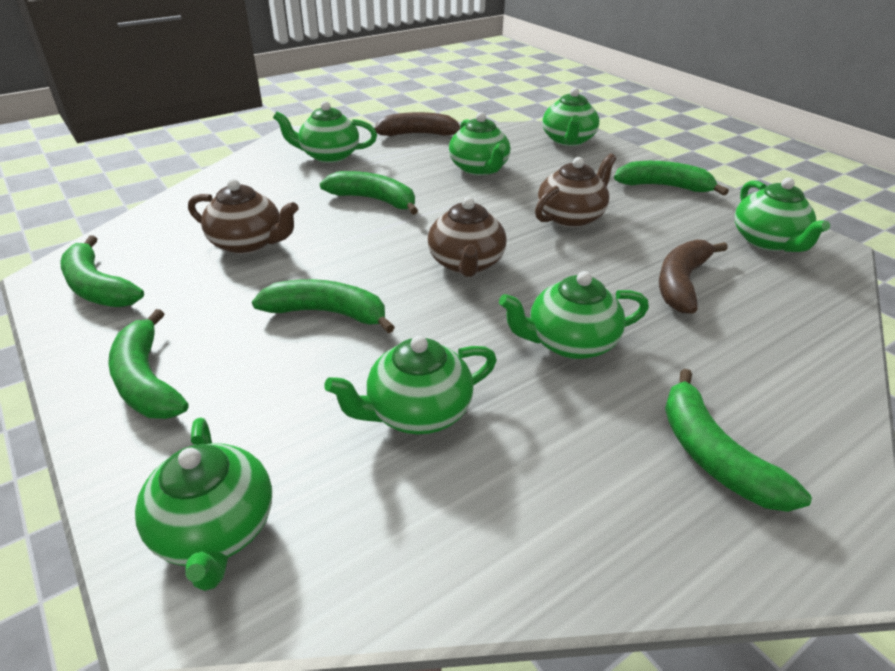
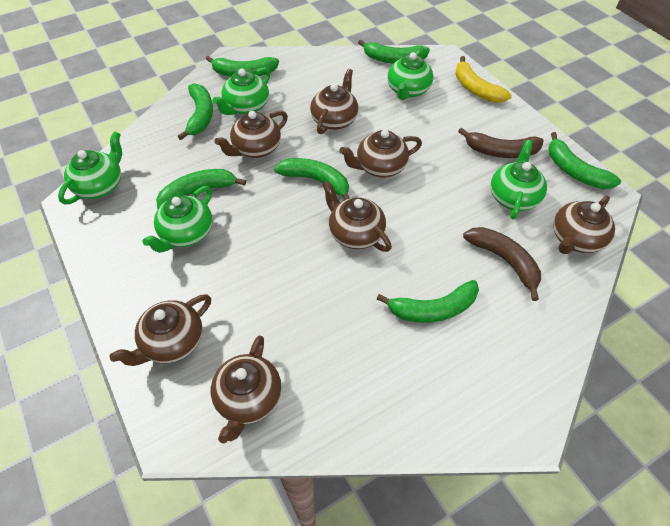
brown teapot: [188,179,298,254] [428,197,507,277] [535,153,616,228] = 3 -> [110,294,211,366] [211,335,281,443] [215,111,288,158] [310,69,358,134] [322,180,392,252] [339,130,422,177] [553,196,615,254] = 7
green banana: [61,236,144,307] [108,309,189,419] [252,279,395,333] [320,171,418,215] [614,161,729,195] [665,369,812,512] = 6 -> [156,169,246,208] [178,83,213,140] [206,56,279,77] [274,158,350,200] [358,40,430,64] [377,280,479,323] [549,132,621,189] = 7
green teapot: [135,417,272,591] [273,101,377,163] [324,336,497,435] [449,112,511,176] [499,271,649,359] [542,88,599,146] [735,178,830,252] = 7 -> [58,131,122,205] [143,186,213,253] [213,67,270,115] [387,50,434,100] [491,140,547,220] = 5
yellow banana: none = 0 -> [455,56,512,103] = 1

